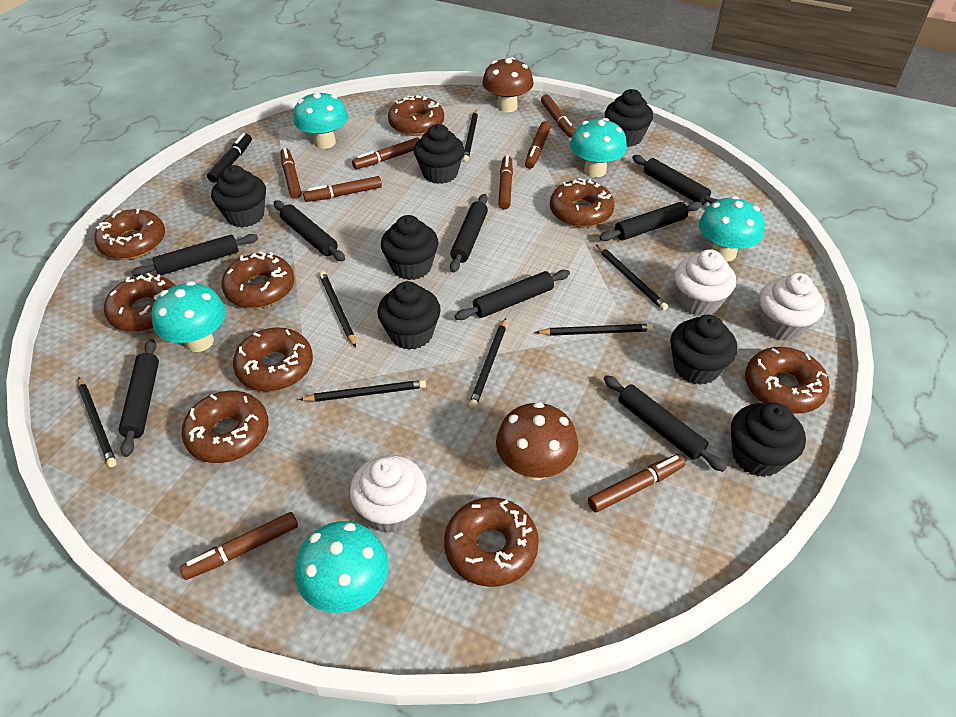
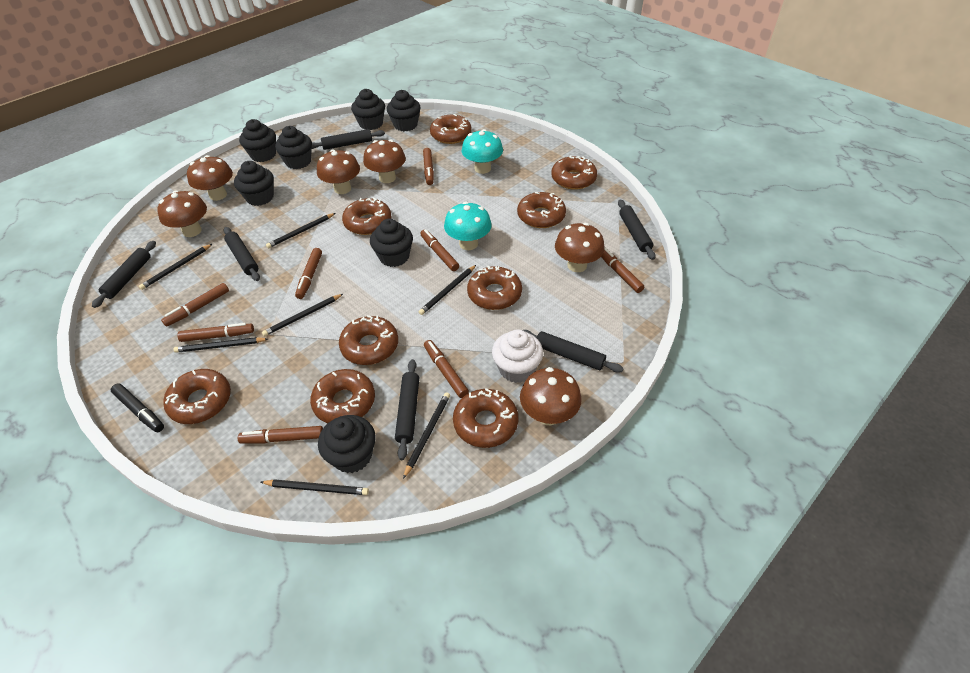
black rolling pin: [119,339,159,457] [131,234,258,276] [274,200,345,261] [450,194,488,273] [455,270,570,320] [599,201,702,241] [604,375,727,472] [632,155,718,205] = 8 -> [92,241,156,308] [223,227,260,281] [312,129,385,150] [395,359,419,460] [523,330,624,373] [618,200,655,260] = 6
brown mushroom: [482,57,534,112] [496,402,578,480] = 2 -> [157,191,207,237] [187,155,233,201] [317,149,360,194] [363,139,406,183] [520,367,582,425] [555,223,605,272] = 6
turquoise mushroom: [151,281,226,352] [293,91,348,149] [295,521,389,613] [570,118,627,177] [699,196,765,261] = 5 -> [444,201,492,250] [462,129,503,174] = 2
white cupcake: [350,455,427,533] [674,249,736,316] [759,273,825,341] = 3 -> [492,329,543,383] = 1

